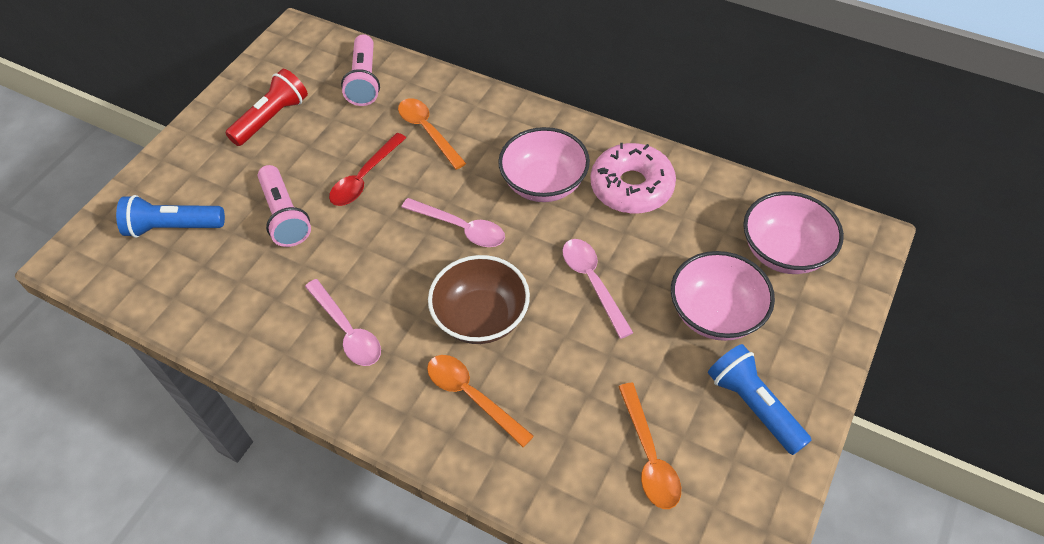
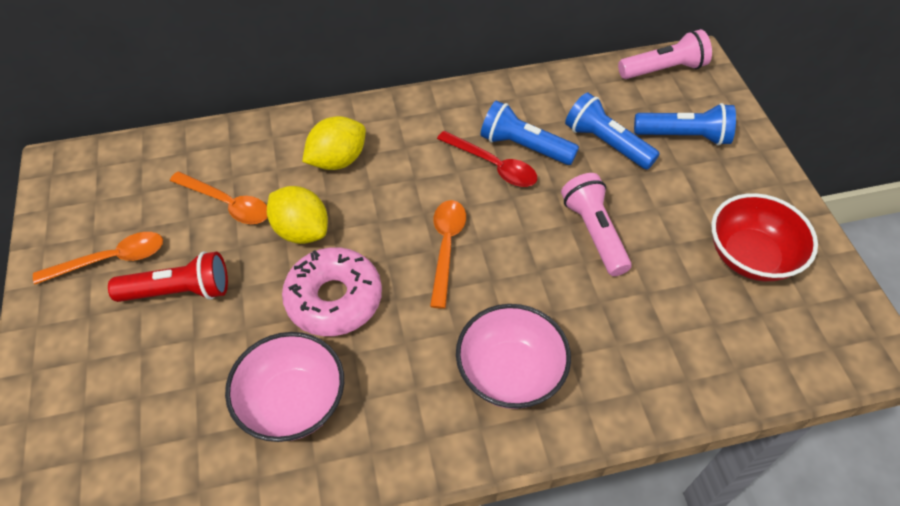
blue flashlight: [116,195,225,238] [708,344,811,455] = 2 -> [481,101,579,165] [565,92,660,170] [634,103,736,146] = 3
brown bowl: [428,255,530,344] = 1 -> none = 0
pink bowl: [498,127,590,202] [671,251,775,341] [743,191,844,274] = 3 -> [225,332,344,442] [456,304,571,409] = 2
pink spoon: [305,279,381,366] [401,198,505,247] [562,239,633,339] = 3 -> none = 0
red bowl: none = 0 -> [711,193,818,281] = 1
yellow lemon: none = 0 -> [267,186,328,244] [302,116,366,170] = 2

